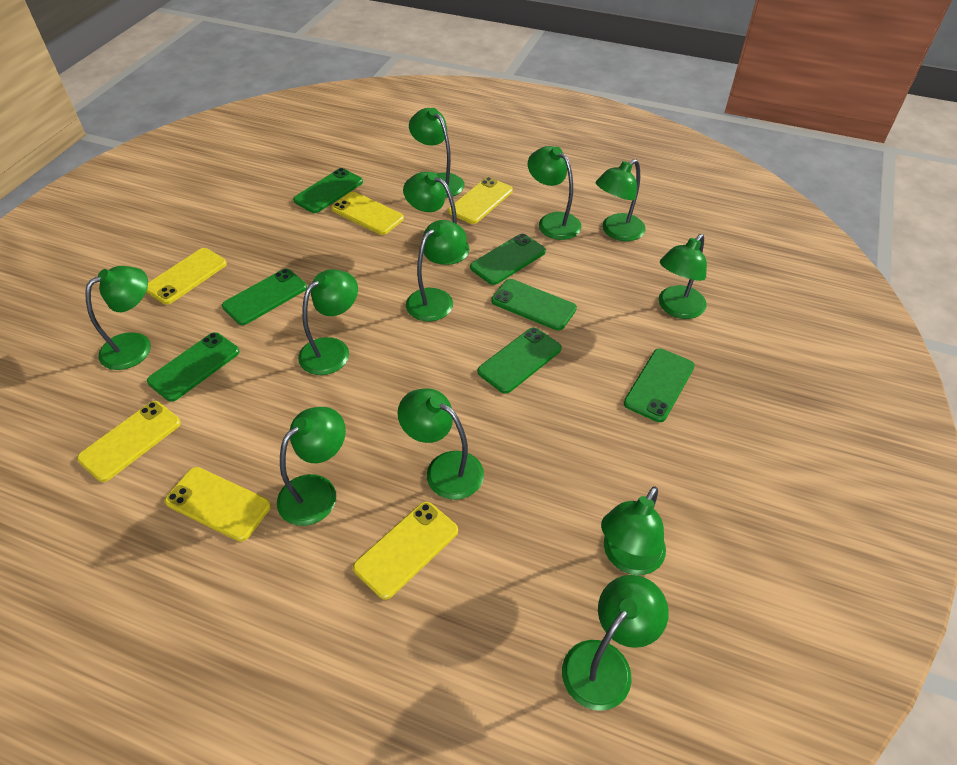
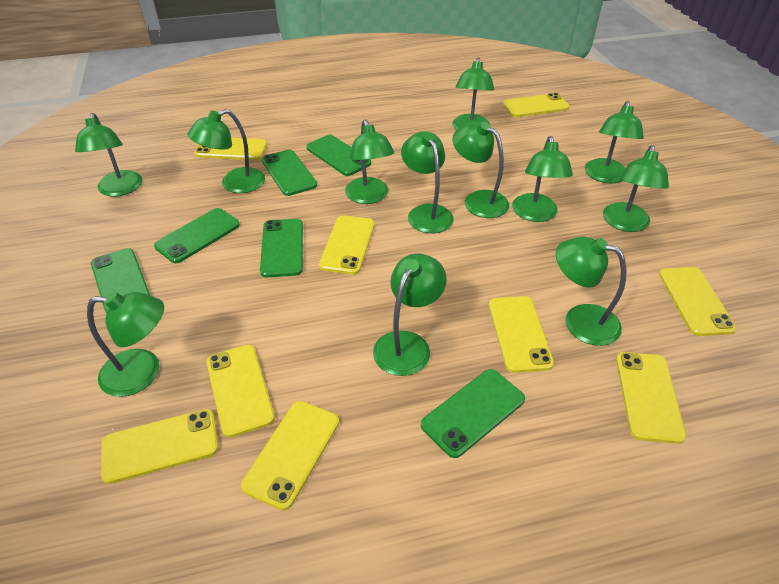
green phone: [147,332,240,402] [222,269,307,325] [293,168,363,213] [470,234,546,285] [478,327,562,394] [491,279,577,331] [624,348,695,422] = 7 -> [91,248,151,313] [154,208,240,263] [260,219,303,277] [262,150,317,196] [306,135,371,176] [421,369,525,458] = 6
yellow phone: [77,401,181,482] [146,248,227,304] [165,467,271,542] [331,192,404,235] [353,502,458,600] [448,177,513,224] = 6 -> [101,409,219,484] [194,138,267,160] [207,345,275,438] [241,401,339,511] [319,215,375,275] [489,296,554,373] [503,93,570,117] [616,352,686,444] [659,267,736,336] = 9

